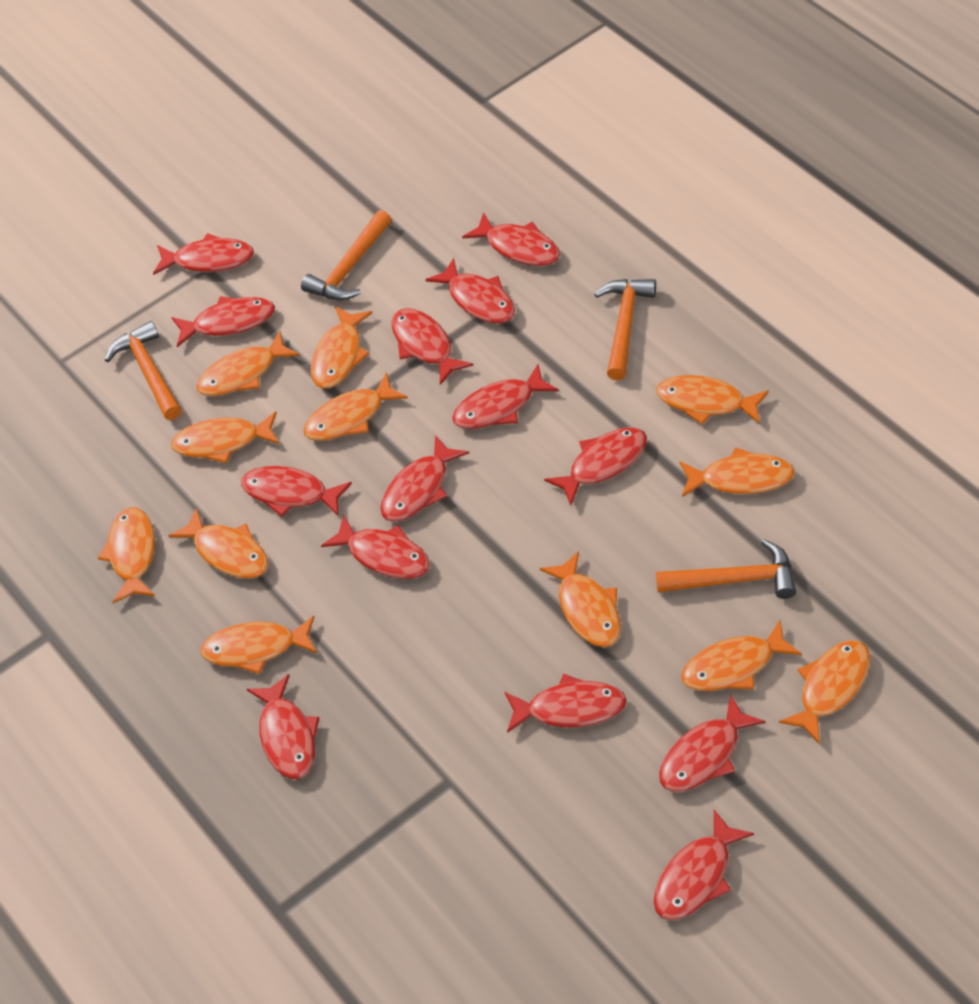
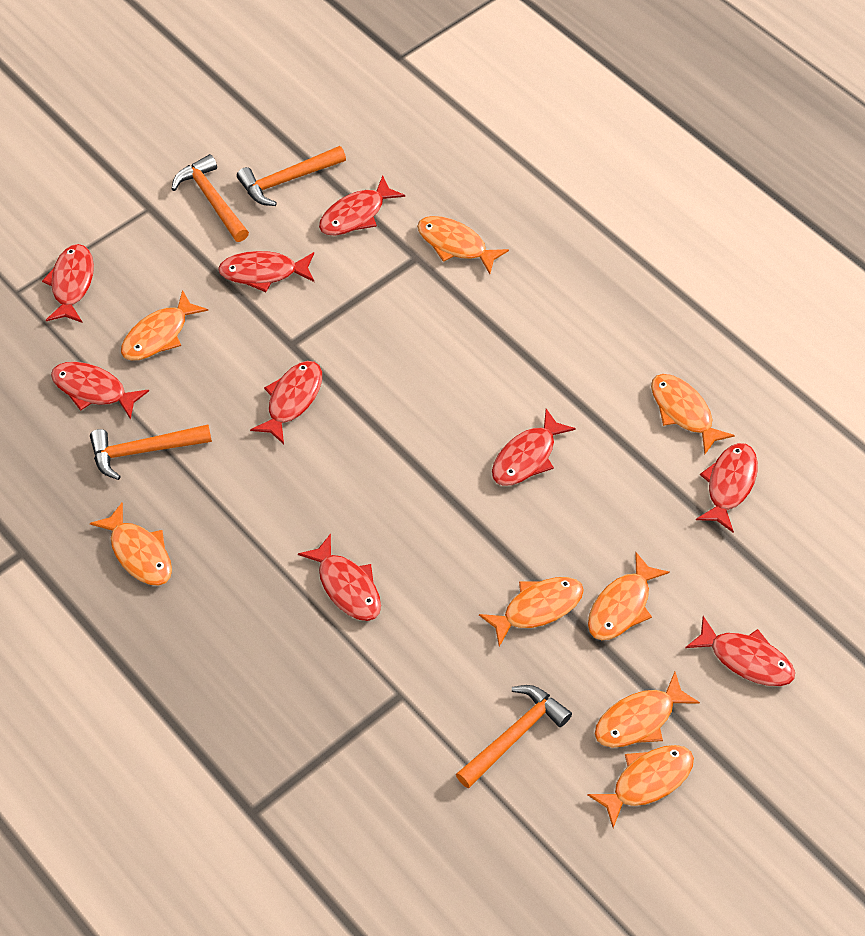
orange fish: [98,507,155,603] [169,507,268,579] [171,412,279,463] [196,331,300,396] [200,616,317,674] [303,372,408,441] [311,307,372,389] [539,551,621,647] [656,375,769,424] [679,447,795,497] [681,620,802,691] [779,640,870,744] = 12 -> [90,503,172,586] [121,290,208,360] [417,216,509,274] [479,577,584,647] [587,745,694,828] [588,552,670,640] [595,672,700,748] [651,374,735,454] = 8
red fish: [153,233,254,275] [171,296,275,347] [241,466,352,517] [247,674,319,779] [321,515,430,579] [380,435,469,522] [391,308,473,385] [426,258,515,324] [452,364,559,429] [462,212,560,266] [505,674,627,733] [544,427,647,505] [654,810,754,920] [659,694,766,792] = 14 -> [42,244,94,323] [51,362,149,419] [218,251,314,292] [250,361,322,444] [298,533,381,621] [319,175,405,236] [492,409,576,486] [685,616,795,686] [696,443,758,533] = 9

